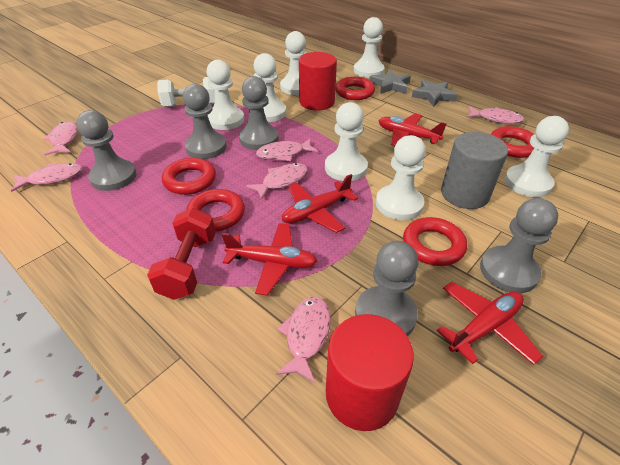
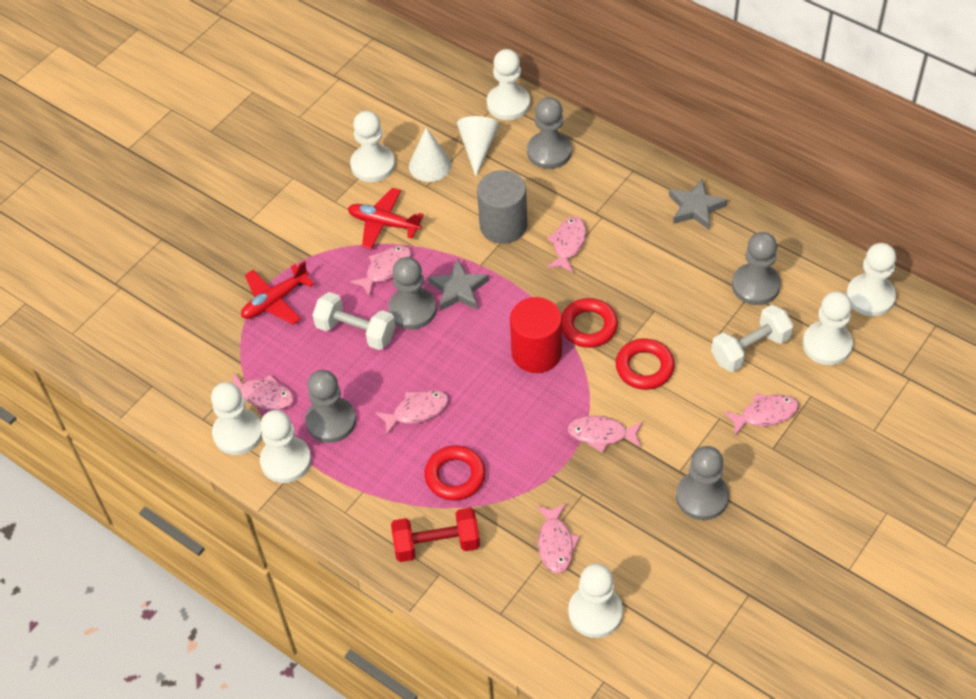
pink fish: [11,163,83,192] [43,121,78,155] [246,163,308,200] [256,138,318,161] [276,297,331,383] [467,106,524,124] = 6 -> [233,373,294,410] [350,245,411,297] [375,390,449,436] [536,504,580,573] [547,217,587,273] [567,416,643,453] [723,394,799,436] = 7
red cylinder: [299,52,337,110] [326,314,414,431] = 2 -> [510,297,562,373] = 1
red plane: [222,223,318,296] [282,174,358,233] [379,113,447,146] [437,282,543,365] = 4 -> [241,261,314,325] [348,188,424,250] = 2
red ring: [162,158,216,195] [186,189,245,232] [336,77,375,100] [403,217,467,266] [491,126,534,158] = 5 -> [424,445,486,501] [562,298,618,348] [616,339,675,390] = 3
white cone: none = 0 -> [409,128,452,182] [457,116,500,177] = 2
white dumbbell: [157,77,215,107] = 1 -> [312,292,396,350] [711,305,793,372] = 2

